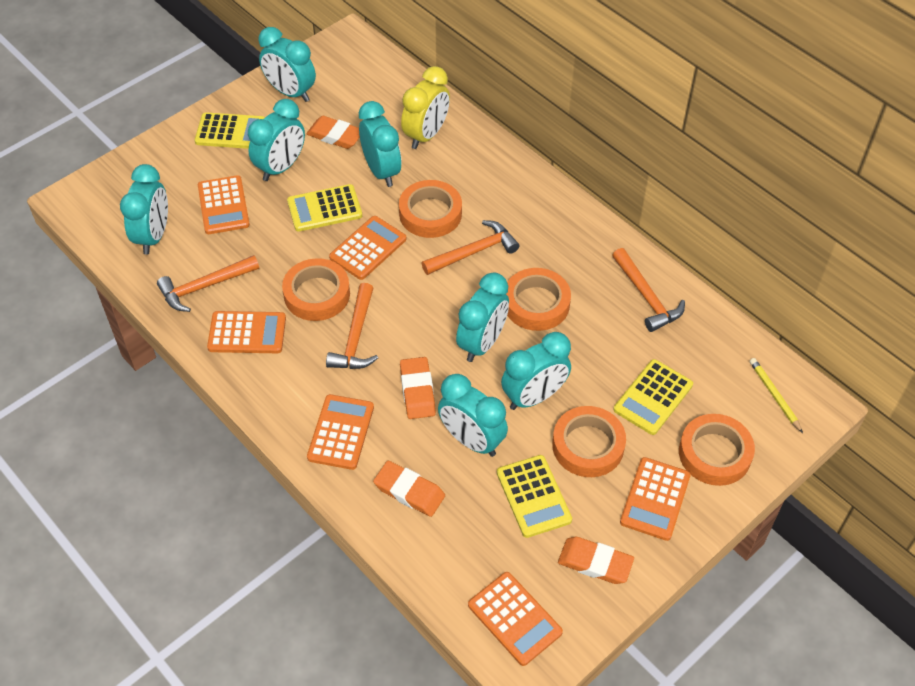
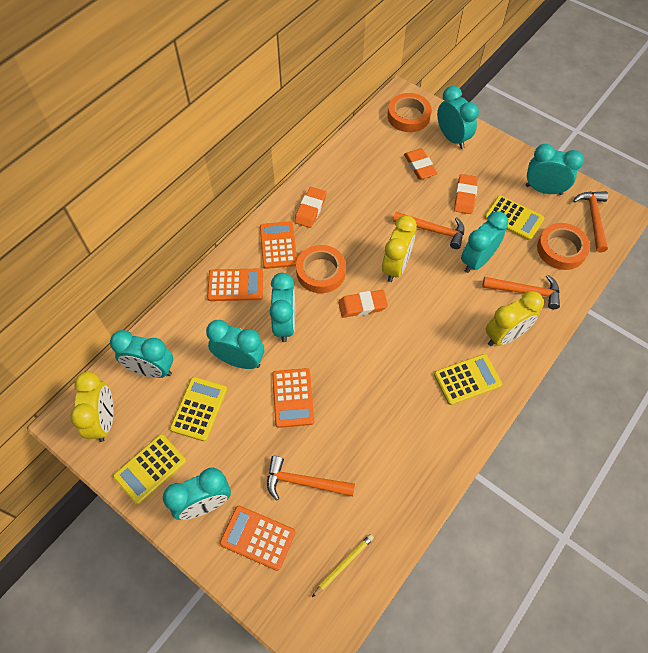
orange calculator: [198,175,250,234] [207,311,286,353] [307,394,374,470] [329,216,406,280] [468,572,563,666] [620,457,691,541] = 6 -> [207,268,263,301] [220,506,295,571] [260,221,297,269] [272,368,314,428] = 4
orange tape: [282,258,350,321] [399,180,462,238] [506,268,571,331] [552,406,626,477] [679,414,755,486] = 5 -> [296,245,346,293] [387,93,432,132] [537,223,590,270] = 3
yellow clock: [401,66,450,149] = 1 -> [70,372,113,442] [382,215,417,282] [486,291,544,346] = 3

